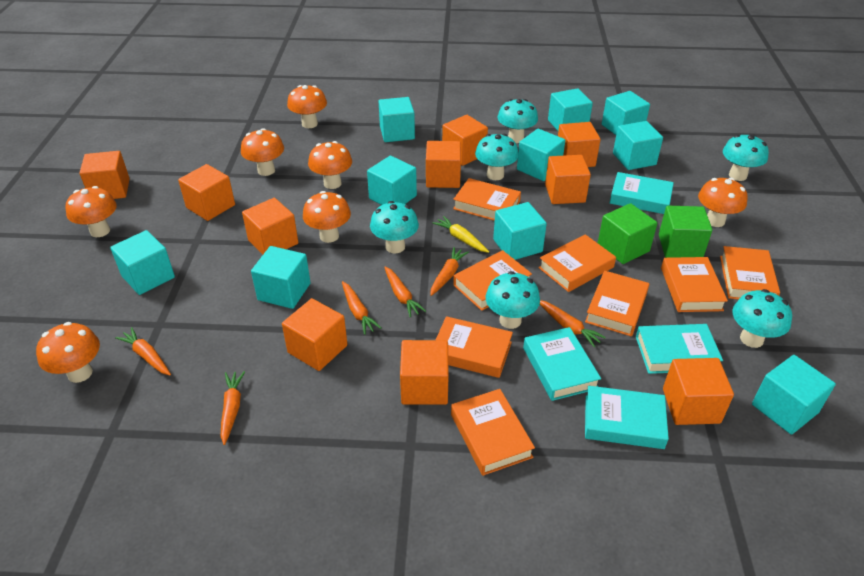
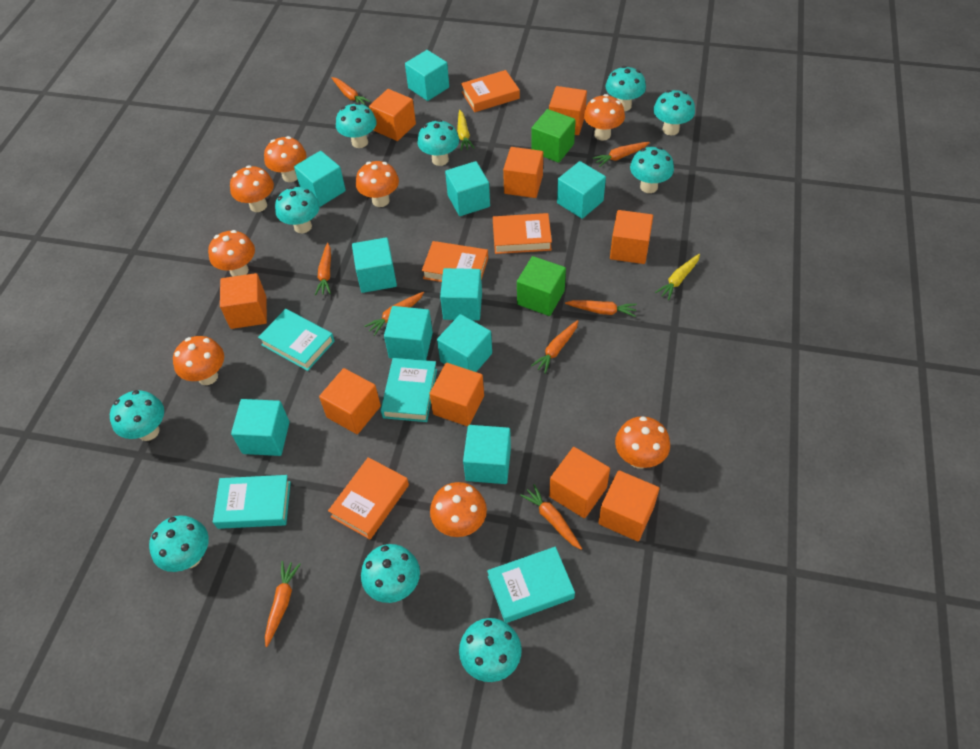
orange book: [436,316,513,378] [451,389,535,476] [453,178,521,221] [453,250,532,311] [538,234,616,292] [585,271,649,336] [661,257,728,312] [720,246,780,299] = 8 -> [328,457,409,539] [422,241,488,282] [461,70,520,112] [493,213,552,254] = 4
orange carrot: [115,327,171,375] [221,371,245,445] [342,281,381,335] [384,267,426,317] [430,247,469,296] [540,300,606,347] = 6 -> [265,561,301,647] [315,243,331,295] [332,77,371,105] [364,292,424,336] [520,484,582,550] [531,320,578,374] [565,300,637,317] [592,142,650,167] = 8
orange cube: [79,151,130,199] [178,164,235,221] [242,198,298,255] [282,298,348,371] [400,340,449,405] [426,141,461,188] [442,115,488,166] [545,155,591,204] [558,122,601,167] [663,358,734,425] = 10 -> [220,273,267,329] [319,368,381,434] [369,89,416,141] [429,363,484,427] [503,147,543,198] [549,86,587,135] [549,447,610,518] [598,470,659,541] [610,210,653,264] = 9
orange mushroom: [36,322,100,383] [65,186,117,237] [241,128,284,176] [287,85,327,128] [303,191,351,243] [308,141,352,189] [698,178,748,227] = 7 -> [173,336,224,385] [208,230,255,277] [230,165,274,212] [264,136,307,182] [356,161,399,207] [430,482,487,537] [584,94,625,141] [615,416,670,469] = 8
turquoise mushroom: [370,201,419,253] [475,134,519,180] [485,271,540,329] [498,99,538,143] [723,134,769,181] [732,289,792,348] = 6 -> [110,390,164,441] [149,515,209,572] [275,186,320,233] [336,102,377,148] [361,544,420,603] [417,119,459,166] [459,618,522,682] [606,66,646,111] [630,147,674,193] [653,90,695,135] = 10
yellow carrot: [433,216,489,253] = 1 -> [457,110,475,151] [655,254,700,300] = 2

